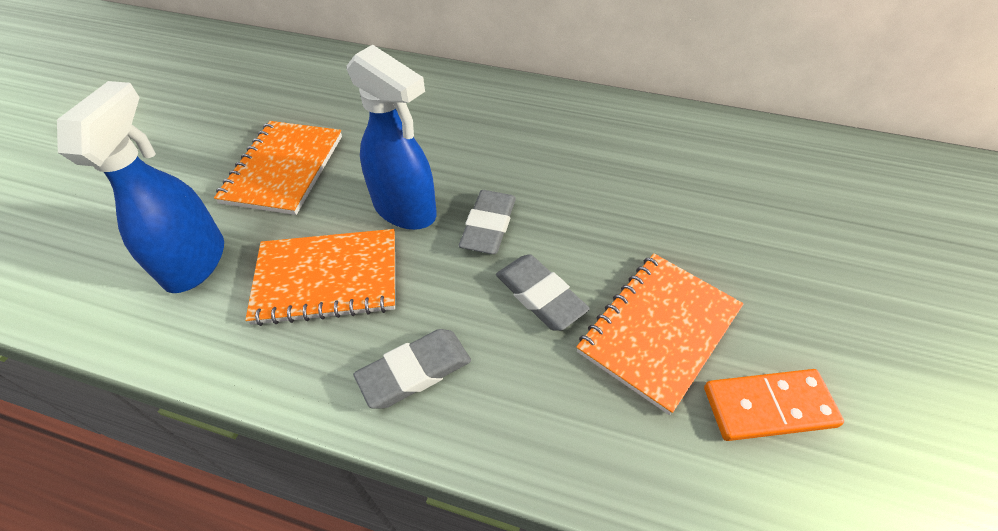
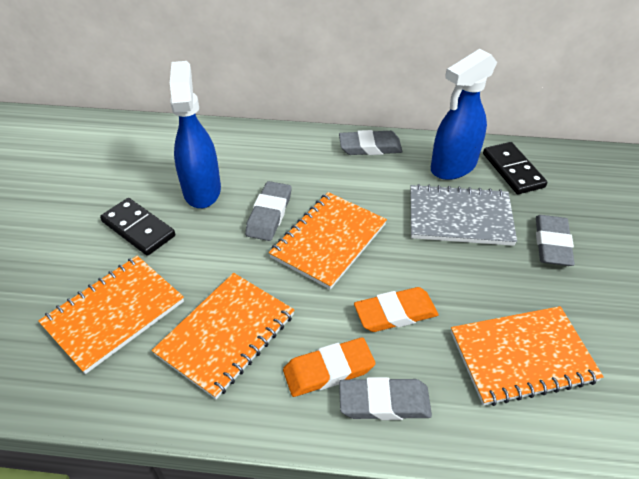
black domino: none = 0 -> [100,198,175,256] [483,142,547,194] = 2
grey eraser: [353,329,471,409] [459,190,516,254] [496,254,590,331] = 3 -> [245,181,292,241] [339,130,403,155] [339,377,432,420] [536,215,575,266] = 4
grey notebook: none = 0 -> [411,184,517,246] = 1
orange domino: [704,369,844,441] = 1 -> none = 0
orange eraser: none = 0 -> [283,337,375,397] [354,287,438,332] = 2
orange notebook: [214,121,342,215] [245,229,395,326] [576,253,744,415] = 3 -> [38,256,184,374] [152,273,294,399] [269,192,387,290] [451,306,604,406] = 4

